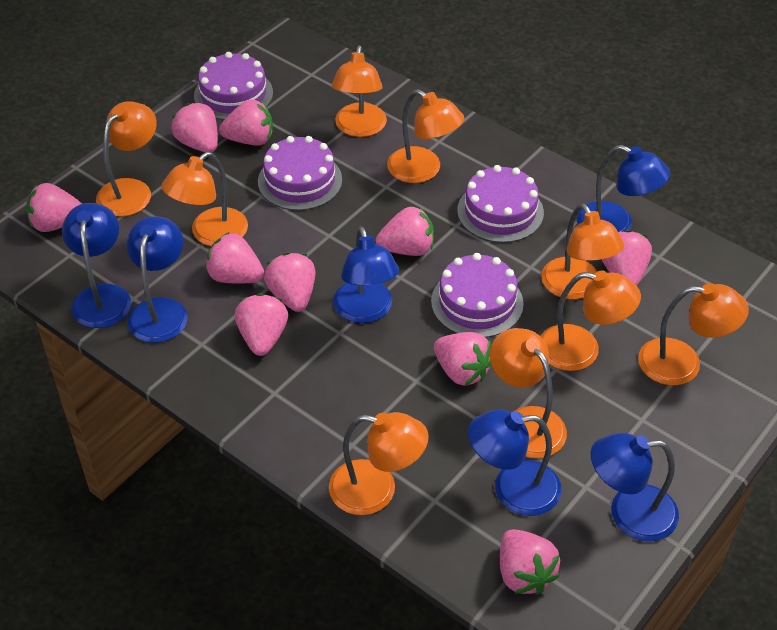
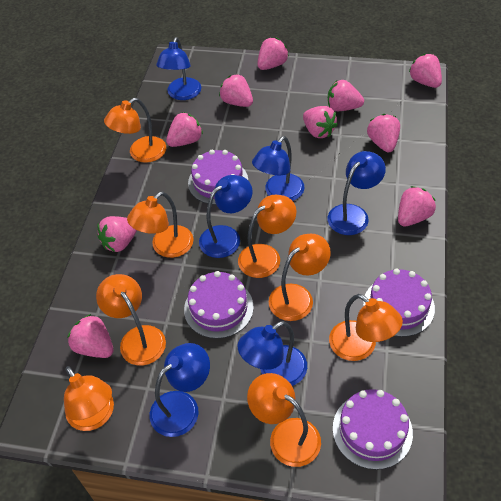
orange lamp: [96,101,157,217] [162,152,248,246] [329,412,429,515] [332,45,387,137] [387,89,464,183] [490,328,567,458] [540,270,641,371] [541,203,624,299] [638,283,749,385] = 9 -> [64,366,114,431] [96,274,166,366] [104,98,166,163] [127,191,194,258] [238,195,296,278] [247,373,321,467] [269,234,331,321] [329,294,403,361] = 8

